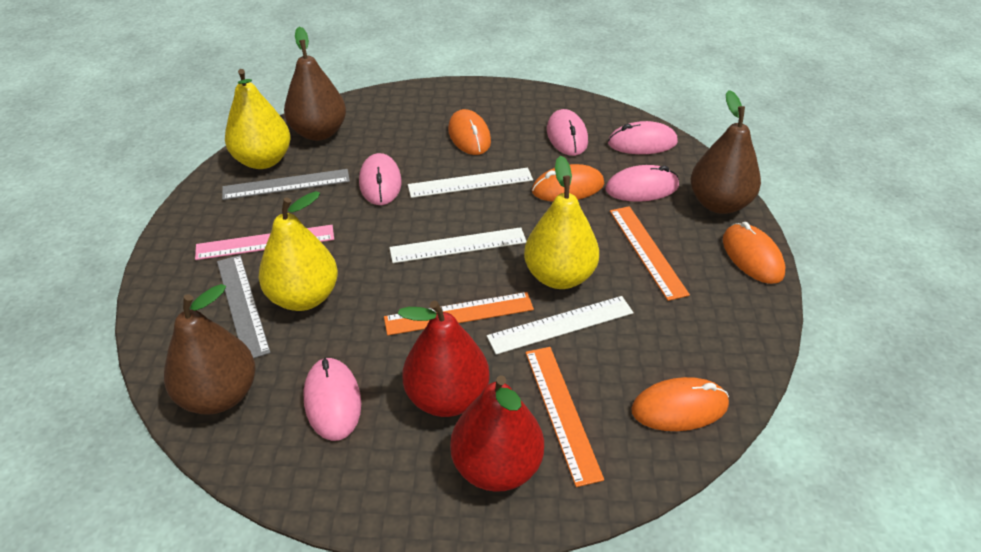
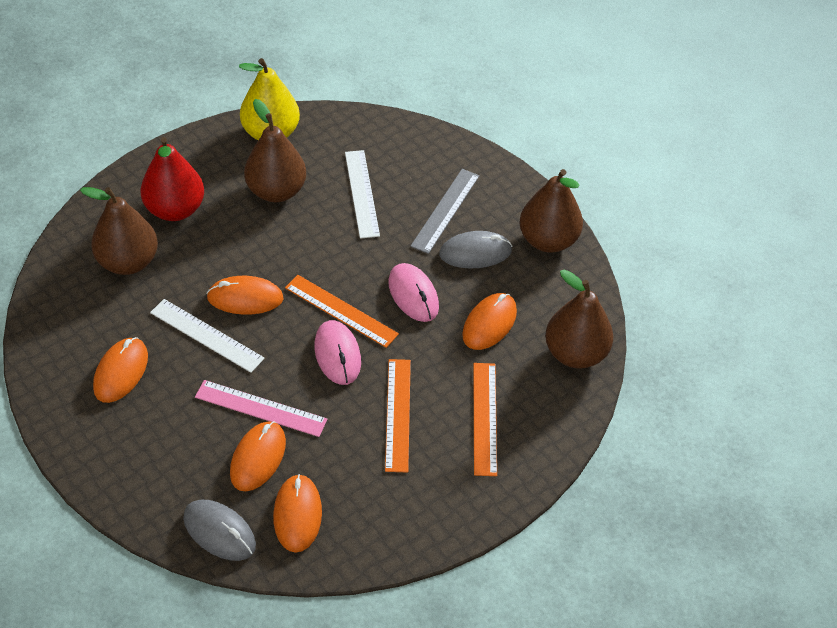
brown pear: [164,284,256,415] [284,26,346,141] [691,90,761,214] = 3 -> [80,187,158,275] [244,99,306,202] [520,169,583,253] [545,269,613,369] = 4
grey mouse: none = 0 -> [183,500,256,561] [439,231,512,268] = 2
grey ruler: [217,255,271,358] [222,169,350,200] = 2 -> [410,169,480,254] = 1
orange mouse: [448,109,491,155] [532,164,604,202] [631,377,729,431] [723,222,785,284] = 4 -> [93,337,148,403] [206,276,284,315] [230,421,286,491] [273,474,322,553] [462,293,517,350] = 5
pink mouse: [303,357,361,441] [359,153,402,205] [547,109,588,156] [605,165,679,202] [608,121,678,154] = 5 -> [314,320,361,385] [388,263,439,322] = 2
red pear: [398,300,490,417] [450,375,544,492] = 2 -> [140,137,204,221] = 1
white ruler: [389,227,527,263] [408,168,533,198] [487,296,633,355] = 3 -> [150,299,265,373] [345,150,380,239] = 2
yellow pear: [225,69,291,169] [258,191,338,311] [524,156,599,289] = 3 -> [239,58,300,140] = 1

